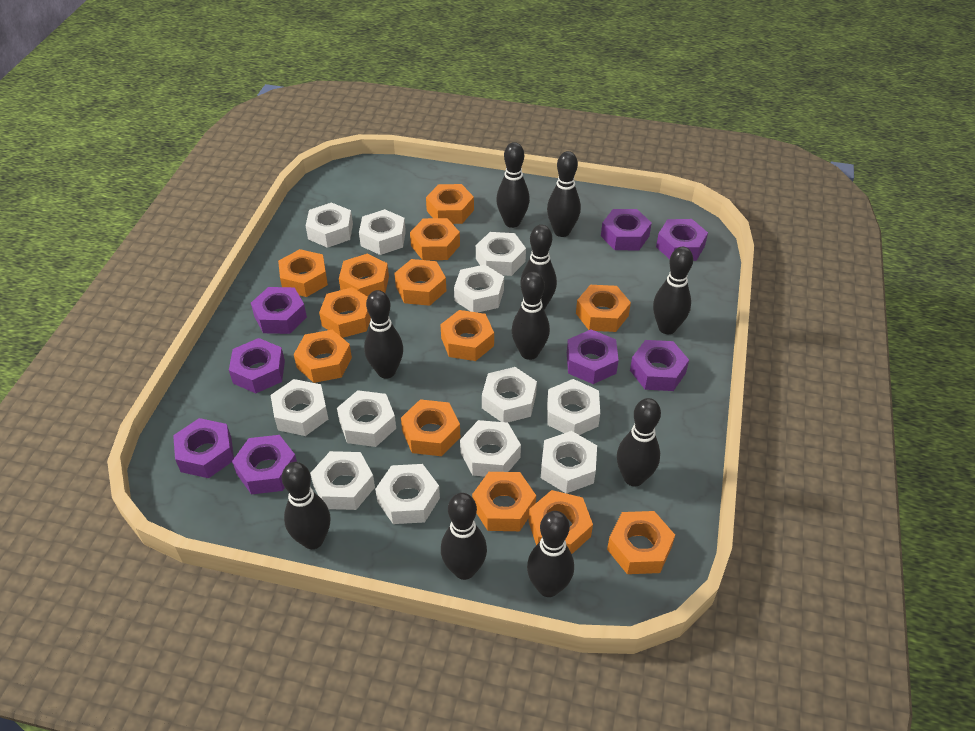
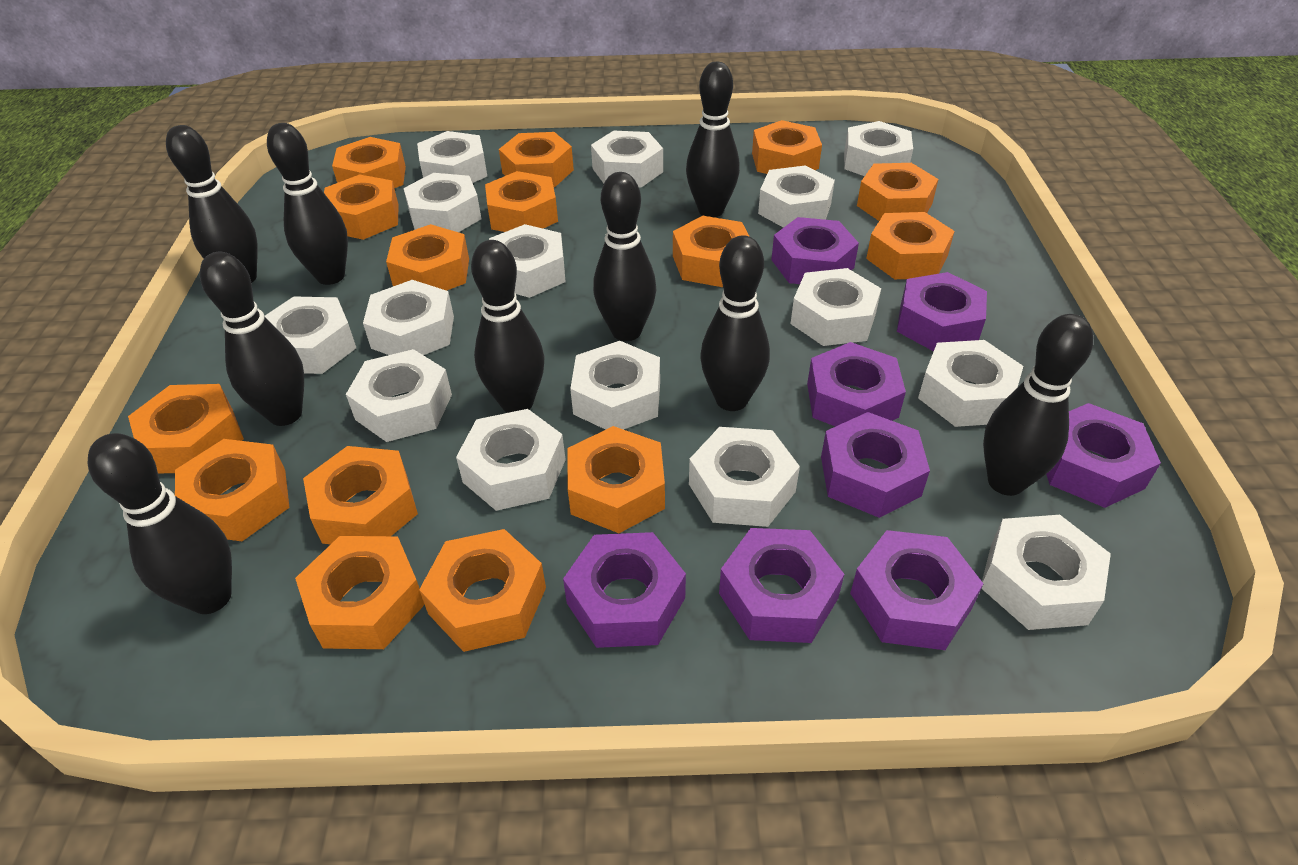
black bowling pin: [282,462,330,549] [364,290,403,379] [441,493,487,580] [496,142,530,228] [512,272,550,360] [520,225,557,310] [527,511,574,597] [547,151,581,237] [617,398,661,487] [653,247,693,334] = 10 -> [88,433,232,614] [166,125,258,283] [200,252,304,426] [267,123,348,285] [471,240,544,413] [593,172,656,341] [686,62,740,217] [701,235,770,411] [983,314,1093,496] = 9
orange nut: [278,249,328,297] [294,330,352,383] [319,287,371,338] [339,254,389,296] [394,259,446,306] [401,399,460,456] [410,218,460,260] [426,184,474,224] [440,310,494,361] [472,472,536,531] [529,490,593,554] [576,285,631,332] [607,511,675,574] = 13 -> [128,384,244,474] [175,439,290,541] [295,536,425,649] [303,446,418,544] [324,174,399,240] [332,137,406,188] [386,224,469,291] [419,529,546,652] [485,171,558,232] [499,132,574,187] [568,426,665,533] [673,216,750,287] [752,120,822,174] [857,163,938,221] [866,212,955,279] = 15
white nut: [271,379,328,436] [306,202,353,248] [310,451,375,510] [337,390,396,447] [359,209,406,255] [375,464,440,524] [454,265,504,313] [460,420,521,477] [476,232,526,276] [482,367,537,423] [541,431,597,493] [547,379,600,435] = 12 -> [265,296,356,374] [346,349,452,442] [363,280,454,355] [404,173,481,232] [417,131,487,183] [456,409,566,511] [489,224,565,298] [570,341,660,430] [591,131,663,188] [689,427,800,527] [758,165,835,228] [791,268,881,346] [844,121,913,176] [918,340,1023,427] [981,515,1111,630] = 15

